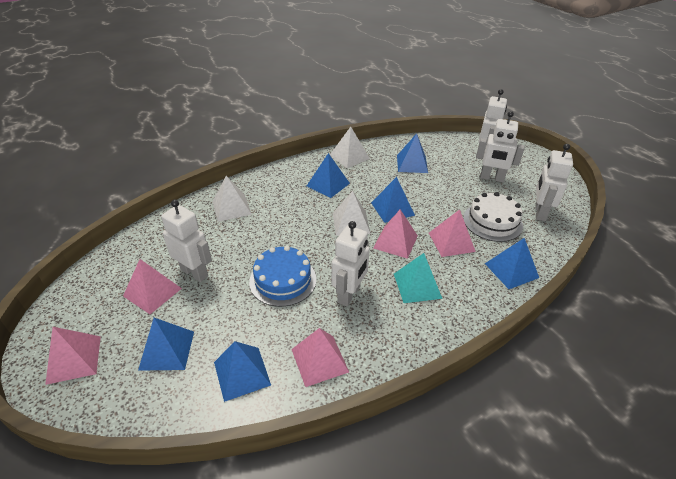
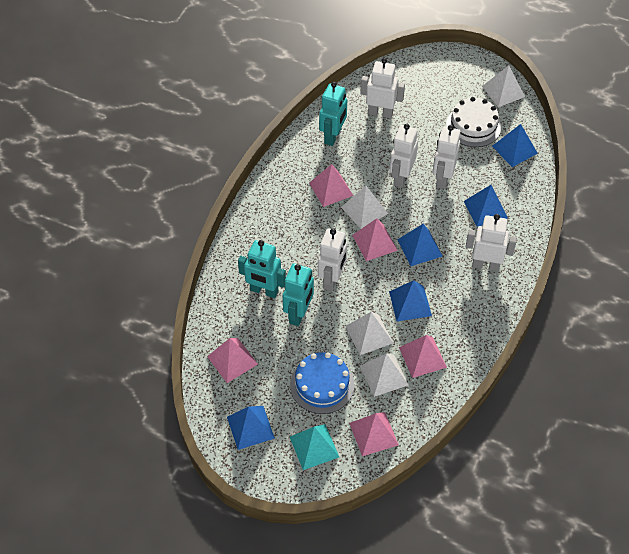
blue pyramid: [138,318,194,371] [214,341,271,402] [307,153,350,198] [371,177,415,223] [397,133,428,173] [485,238,539,289] = 6 -> [227,406,275,450] [389,280,432,321] [398,224,442,266] [464,185,508,227] [492,124,538,167] = 5
turquoise robot: none = 0 -> [238,240,286,298] [282,263,314,326] [319,82,347,146] = 3
white pyramid: [213,176,252,222] [330,127,370,168] [333,191,371,236] = 3 -> [341,186,388,229] [346,312,393,355] [360,353,408,397] [482,65,525,107] = 4

